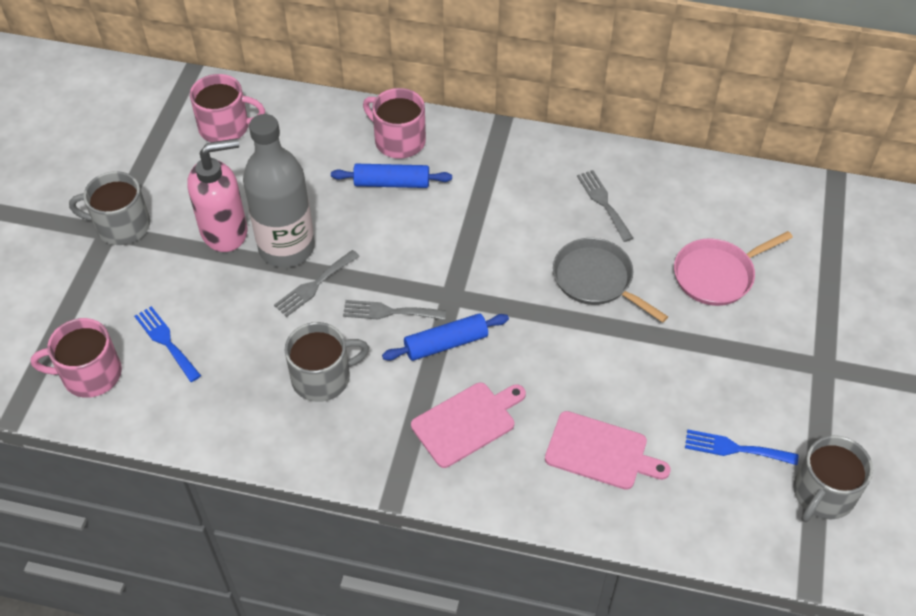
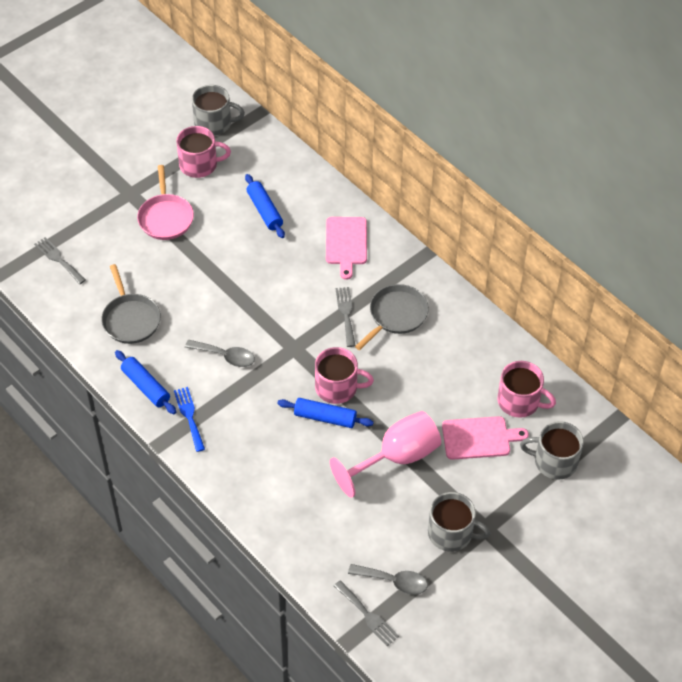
blue fork: [134,306,201,382] [685,430,798,465] = 2 -> [174,387,205,452] = 1
blue rolling pin: [331,164,452,188] [382,314,509,361] = 2 -> [115,350,176,414] [245,174,285,238] [277,398,374,428] = 3
grey bottle: [243,114,315,268] = 1 -> none = 0
grey pan: [553,238,668,323] = 1 -> [101,264,161,344] [355,284,429,350] = 2
grey spoon: none = 0 -> [185,340,255,367] [348,564,428,595] = 2
pink goblet: none = 0 -> [330,411,441,498] = 1
pink soap dispenser: [187,138,247,252] = 1 -> none = 0

